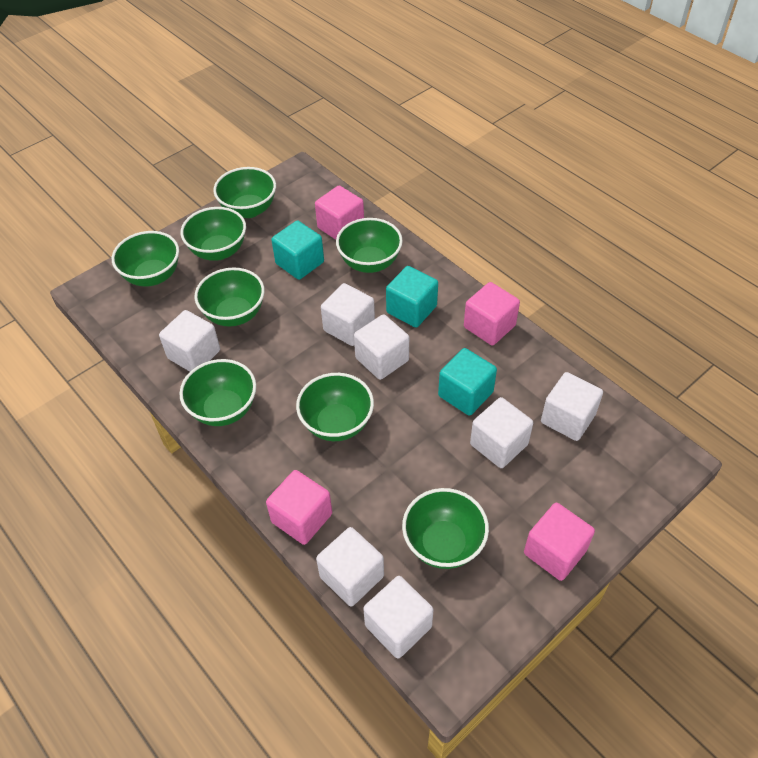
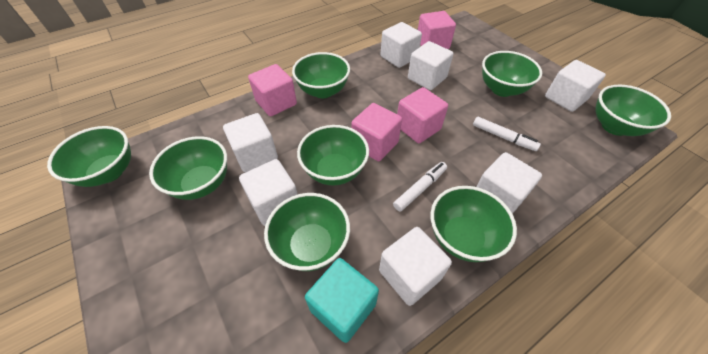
turquoise cube: [272,221,324,280] [386,266,438,328] [438,348,497,416] = 3 -> [305,258,379,343] = 1
white marker: none = 0 -> [393,162,447,211] [473,117,541,151] = 2

